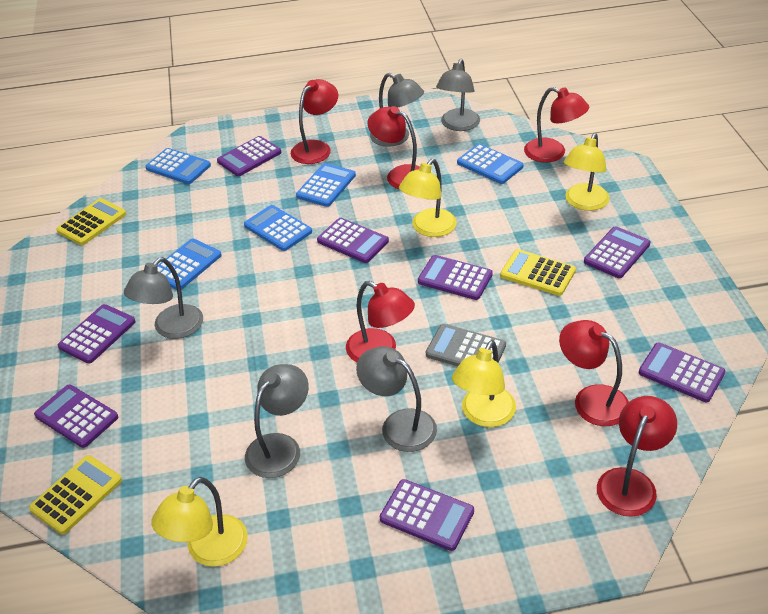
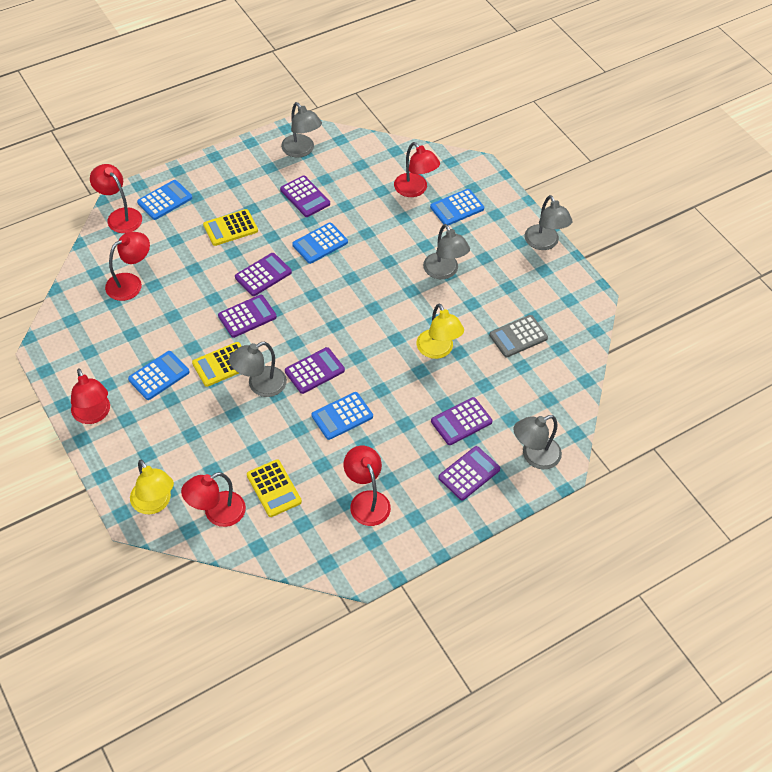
purple calculator: [34,384,118,448] [58,304,136,364] [217,136,281,176] [317,218,389,263] [380,479,474,551] [418,255,493,300] [584,226,650,278] [639,343,725,402] = 8 -> [218,295,277,338] [235,253,292,296] [280,175,330,217] [285,347,345,394] [431,397,493,445] [438,446,500,500] = 6
yellow lamp: [151,477,247,567] [399,159,457,237] [452,340,516,427] [564,133,610,211] = 4 -> [130,460,174,514] [417,303,464,359] = 2

